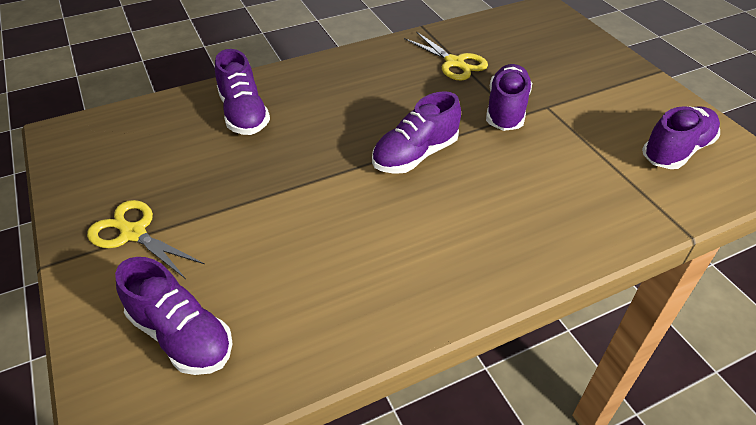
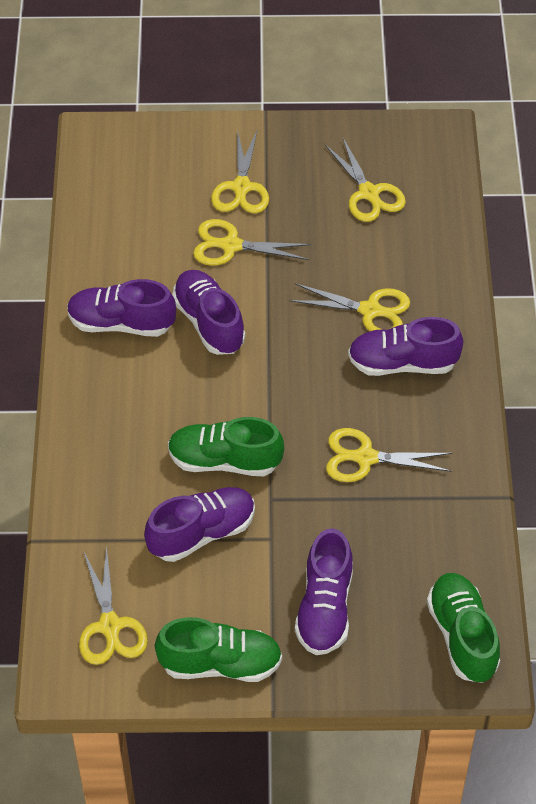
green shoe: none = 0 -> [155,617,282,682] [168,417,284,476] [427,573,500,683] = 3
yellow scissors: [87,200,205,279] [404,32,488,81] = 2 -> [79,545,148,665] [193,219,311,266] [211,129,269,213] [289,283,410,331] [325,136,406,222] [326,428,452,482] = 6

